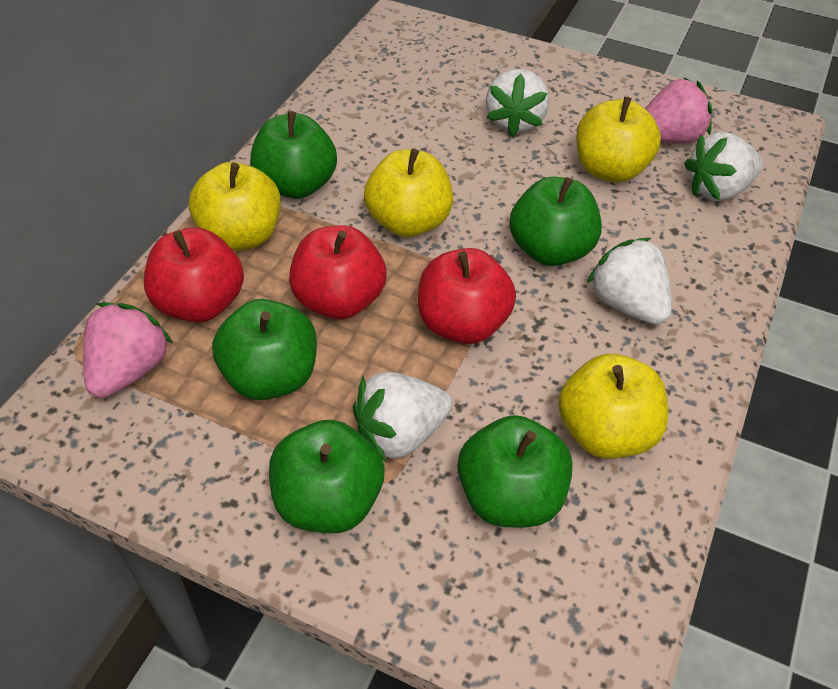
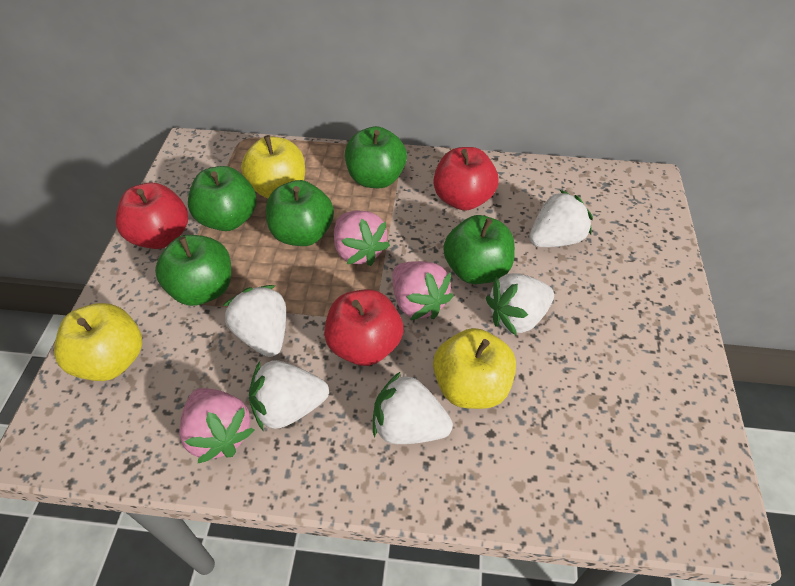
pink strawberry: [83,302,173,398] [645,78,712,144] = 2 -> [179,388,255,463] [334,211,390,266] [392,261,453,320] = 3
white strawberry: [353,372,452,462] [486,69,549,137] [587,238,672,324] [684,132,763,201] = 4 -> [223,285,286,357] [249,360,329,430] [373,371,453,444] [486,273,554,336] [529,190,593,247] = 5
yellow apple: [189,162,281,251] [364,149,453,237] [558,354,668,459] [576,97,661,182] = 4 -> [54,303,142,381] [241,135,305,198] [433,328,516,409] = 3

